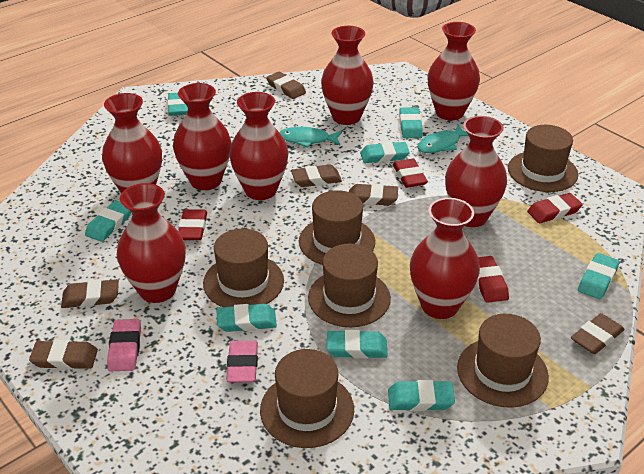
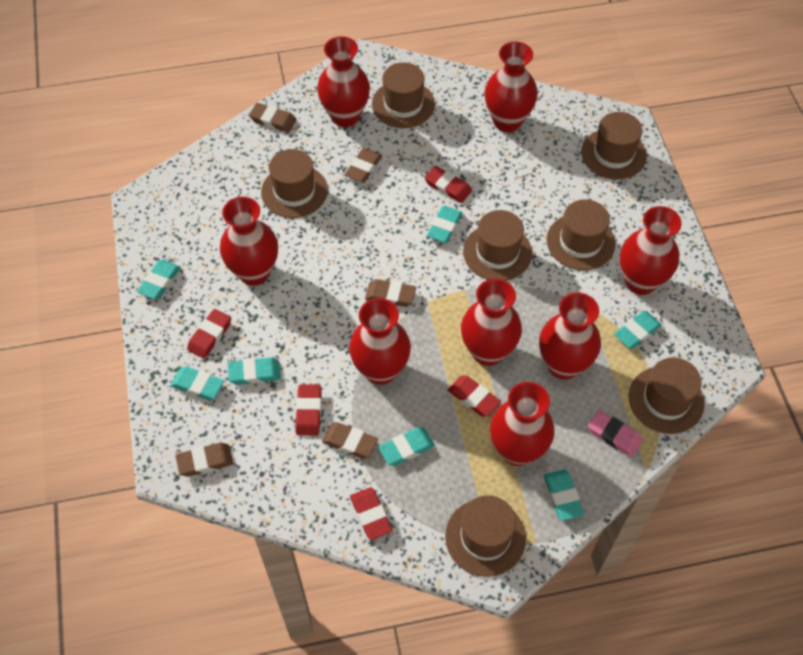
brown eraser: [29,340,98,369] [61,279,119,308] [266,72,306,99] [291,164,342,187] [349,184,398,205] [571,313,624,354] = 6 -> [176,443,233,476] [249,103,297,133] [322,422,378,459] [344,148,382,183] [365,279,416,307] = 5
brown hat: [203,229,284,307] [260,349,354,448] [299,190,375,265] [308,243,391,327] [457,314,549,408] [508,125,578,192] = 6 -> [261,149,328,218] [372,62,435,128] [445,495,526,577] [463,210,532,281] [546,199,616,270] [581,112,647,180] [629,357,705,434] = 7
pink eraser: [107,319,141,371] [226,341,258,383] = 2 -> [588,410,643,457] = 1
red eraser: [178,209,207,240] [393,159,428,188] [476,256,509,303] [527,193,583,223] = 4 -> [187,309,231,359] [295,384,322,435] [350,487,392,540] [424,166,472,203] [448,375,501,417] = 5
turquoise eraser: [85,201,131,242] [168,93,188,116] [216,304,277,332] [327,330,388,359] [360,142,410,163] [388,380,455,411] [400,108,423,138] [578,253,620,299] = 8 -> [137,260,181,299] [171,366,224,400] [228,357,281,385] [379,427,435,466] [427,206,463,243] [544,469,584,521] [614,311,662,349] = 7
turquoise fish: [279,127,342,148] [418,125,469,153] = 2 -> none = 0

